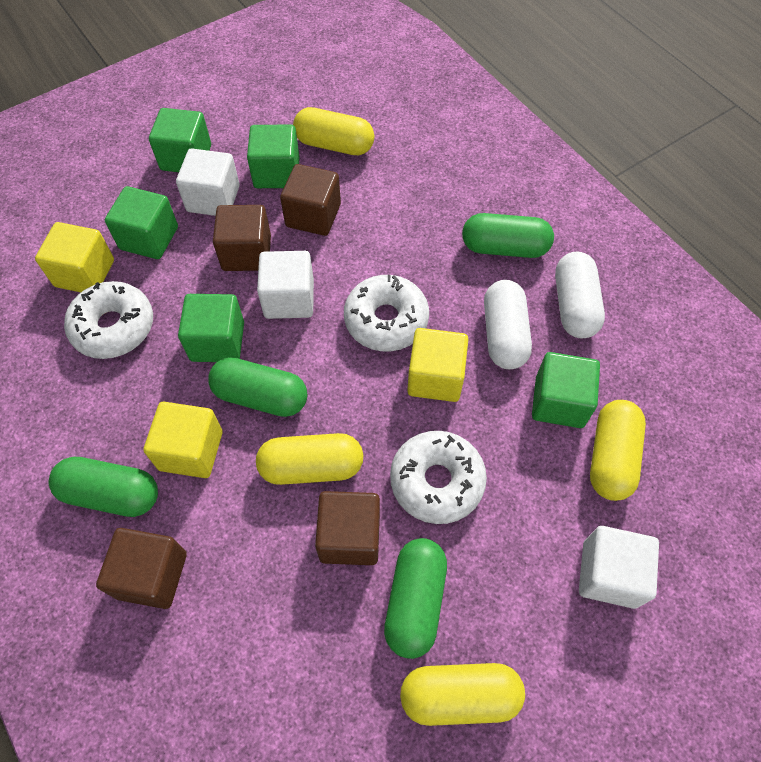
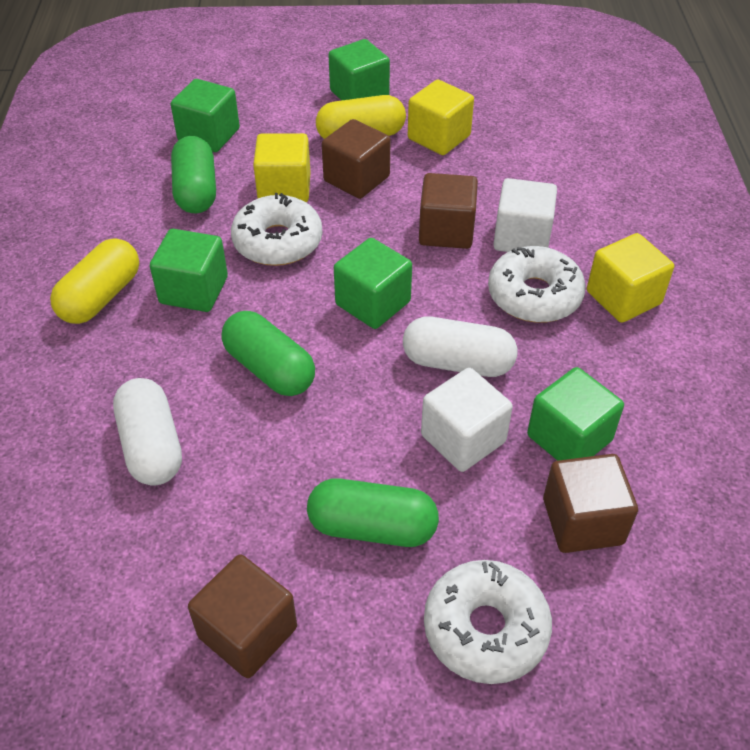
green capsule: [49,457,158,517] [208,357,308,417] [384,538,447,659] [462,213,554,258] = 4 -> [171,136,216,213] [221,311,315,396] [307,478,439,547] = 3
white cube: [176,148,240,216] [257,251,314,319] [579,526,659,609] = 3 -> [421,368,513,472] [493,178,557,252] = 2
yellow capsule: [256,433,364,485] [293,107,374,155] [400,663,525,726] [590,400,646,501] = 4 -> [50,238,139,324] [316,95,406,139] = 2

